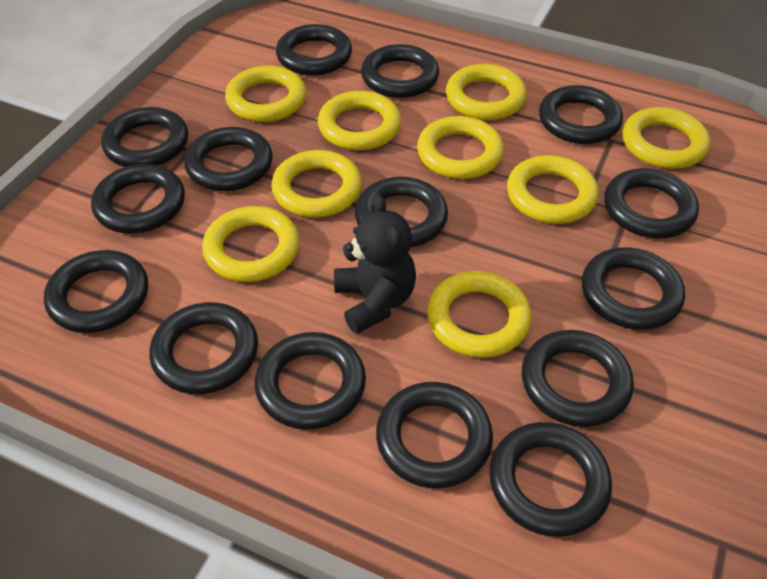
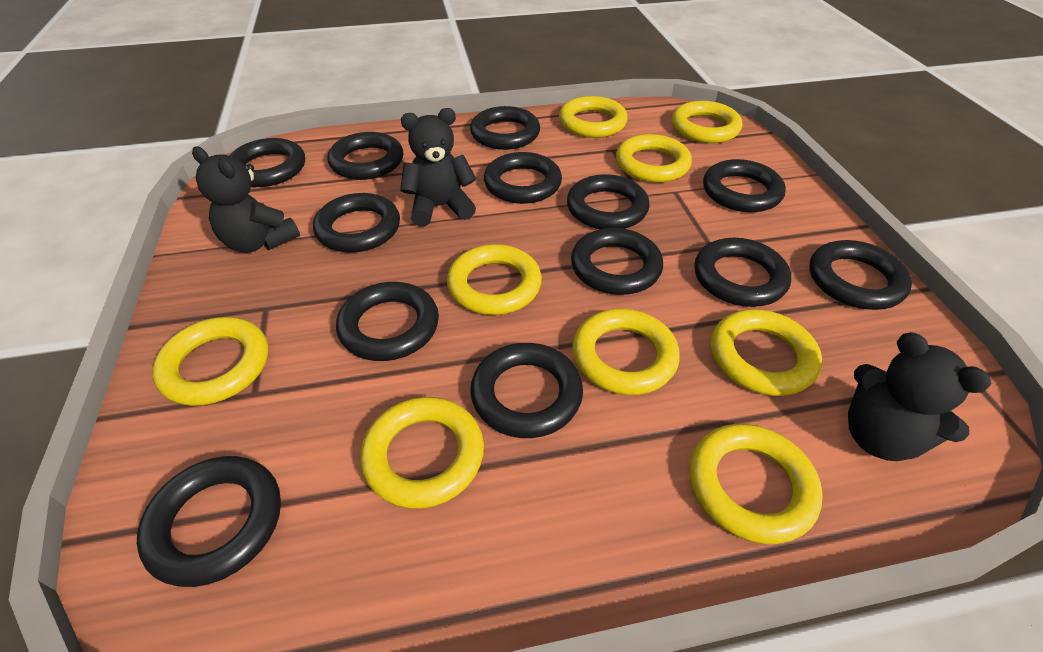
black ring: [44,250,148,333] [91,164,185,234] [101,107,188,167] [150,302,258,394] [184,127,273,191] [255,332,366,430] [276,24,352,76] [355,177,448,248] [361,44,439,98] [376,382,493,489] [489,422,612,537] [522,330,634,427] [539,85,623,144] [582,247,685,330] [604,168,699,238] = 15 -> [137,456,281,587] [230,138,305,187] [313,193,400,253] [327,132,403,180] [336,282,439,361] [470,106,540,150] [470,343,583,438] [484,152,562,204] [567,174,650,229] [571,228,663,295] [694,238,791,307] [703,159,786,212] [809,240,912,310] = 13
black teddy bear: [334,194,416,334] = 1 -> [192,146,300,253] [400,108,476,226] [848,332,991,461] = 3

